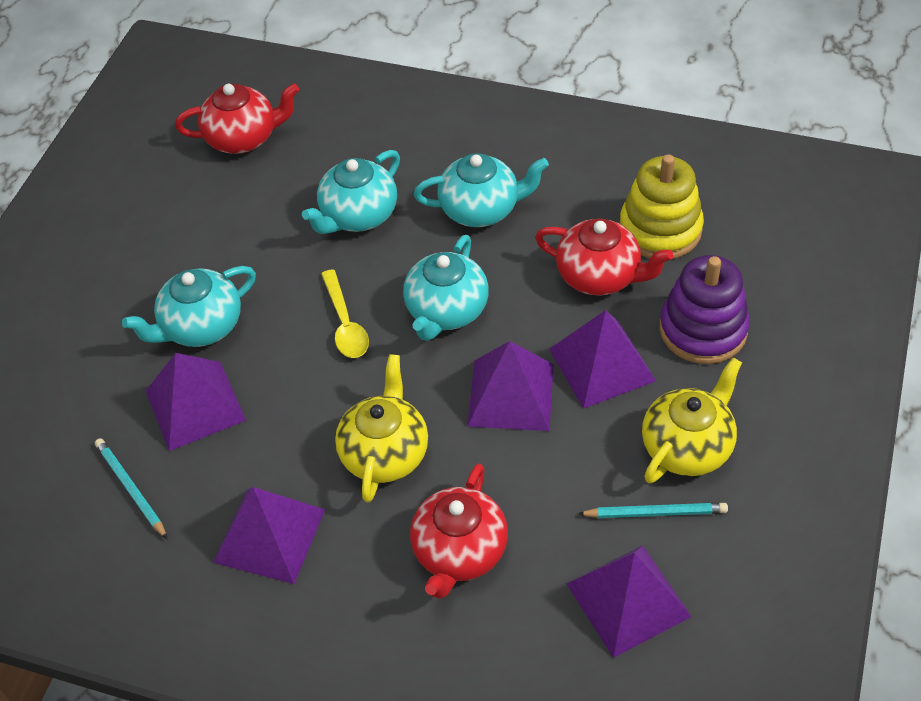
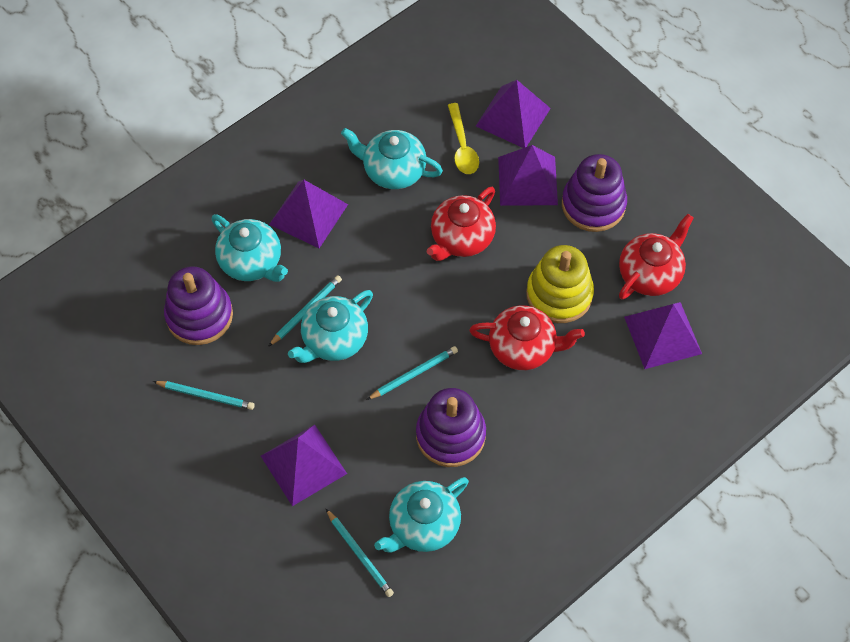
purple stacking toy: [659,255,750,364] = 1 -> [164,266,233,345] [416,388,486,467] [562,154,627,232] = 3
turquoise pencil: [95,438,167,539] [578,503,728,518] = 2 -> [153,381,255,410] [268,275,342,347] [326,509,394,597] [367,346,458,400] = 4
yellow teapot: [335,354,428,502] [642,358,742,483] = 2 -> none = 0

